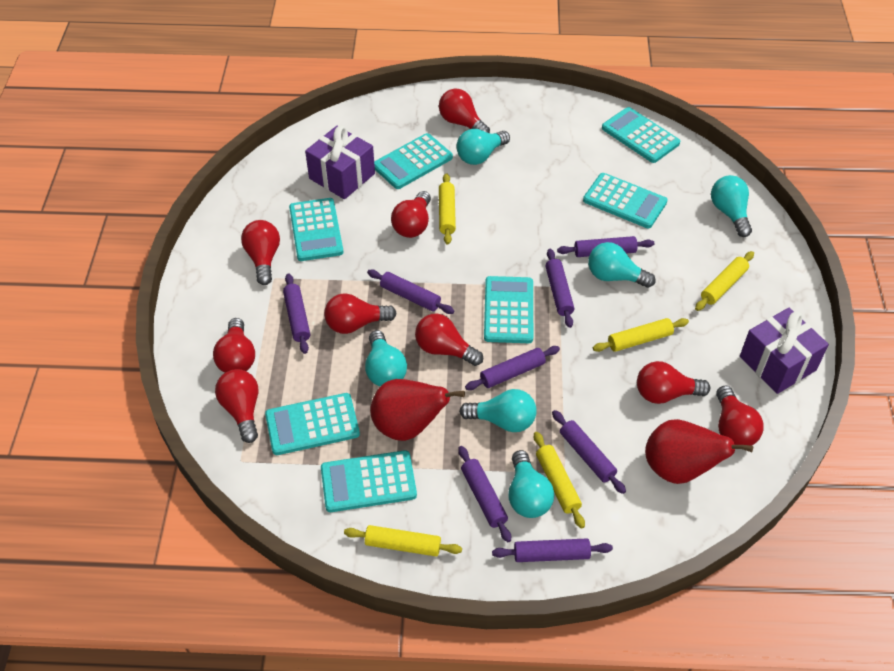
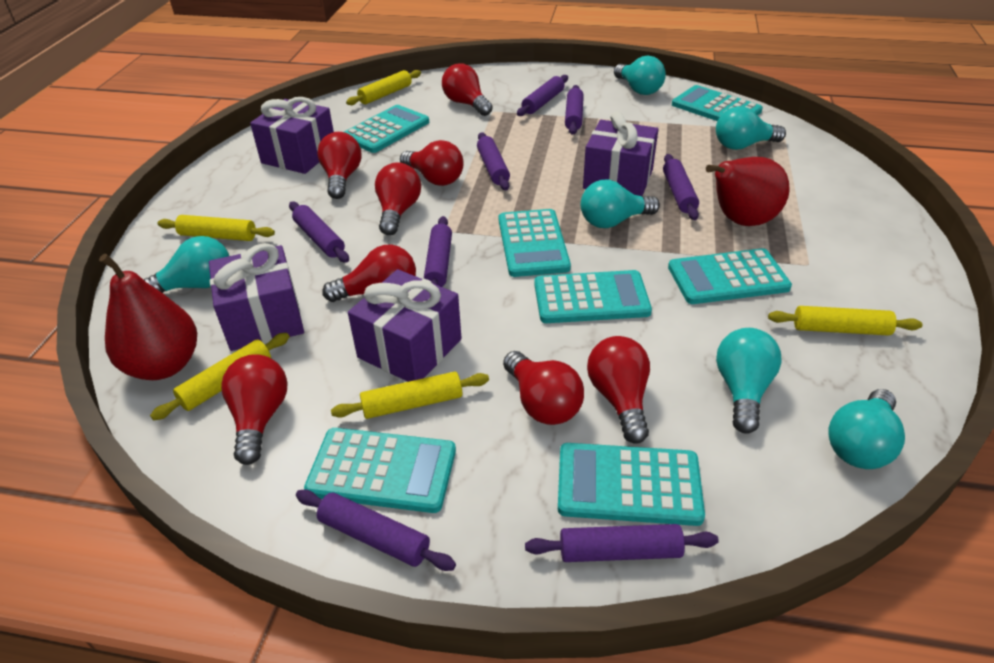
purple gift: [305,126,375,199] [740,308,829,394] = 2 -> [209,243,304,351] [250,97,334,174] [348,269,462,382] [583,111,658,196] = 4
red light bulb: [213,318,255,373] [215,369,258,443] [241,220,280,285] [324,293,396,334] [391,191,431,238] [415,314,483,366] [439,89,490,133] [637,361,710,404] [716,386,764,446] = 9 -> [221,354,287,465] [317,132,361,199] [322,245,416,302] [375,162,421,235] [400,140,464,186] [442,63,493,116] [503,351,584,425] [587,336,650,444] = 8

